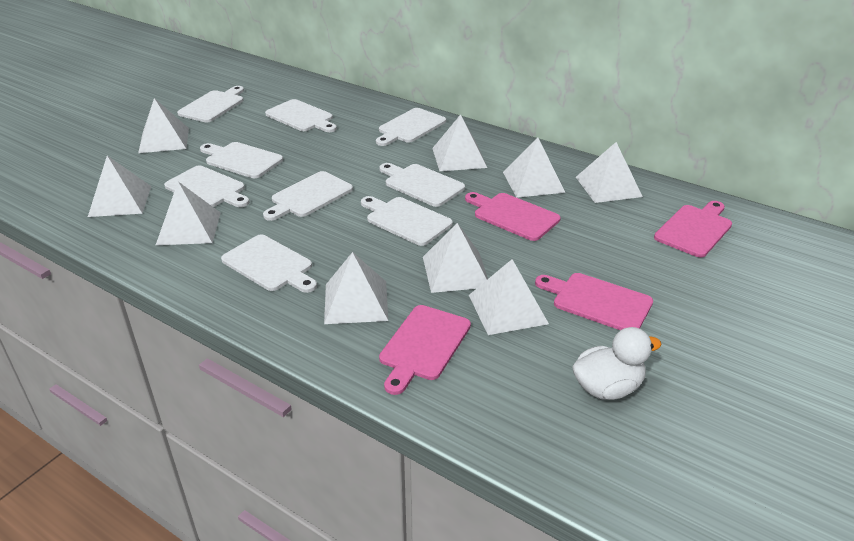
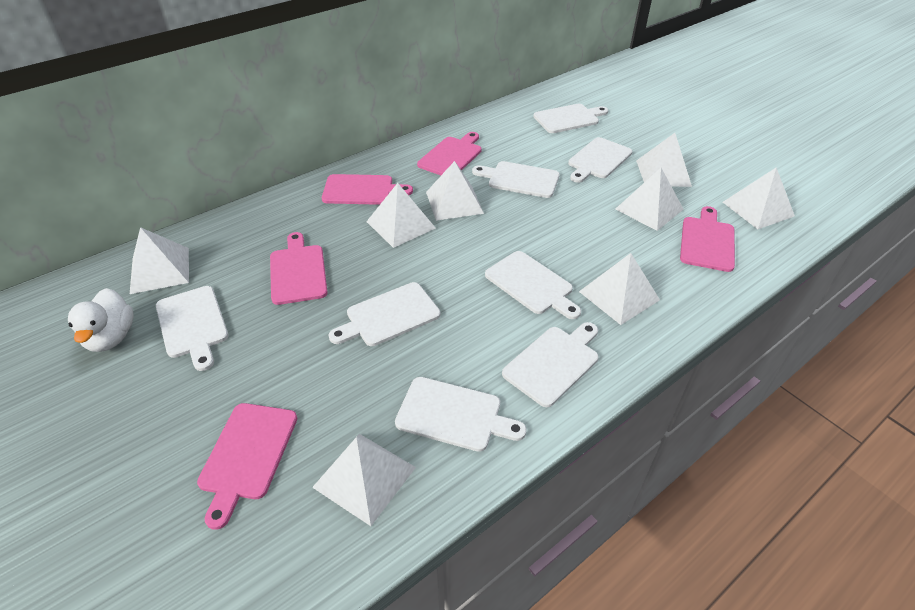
pink cutting board: [379,305,471,395] [465,192,561,241] [535,273,653,330] [654,201,732,257] = 4 -> [197,403,297,530] [270,232,328,305] [322,174,413,205] [417,132,482,175] [680,206,735,272] = 5
white cutting board: [164,166,250,207] [177,86,244,122] [200,142,283,178] [221,235,317,293] [263,171,353,221] [265,99,337,132] [361,196,453,246] [376,108,446,146] [379,163,465,207] = 9 -> [156,286,228,371] [328,282,441,346] [395,377,527,452] [472,161,560,198] [485,251,581,319] [502,322,599,407] [533,104,608,133] [568,137,633,183] = 8
white pyramid: [88,156,151,217] [138,98,189,153] [156,182,221,245] [324,252,388,324] [423,223,488,293] [432,114,487,171] [469,259,549,335] [503,138,565,198] [576,142,643,203] = 9 -> [130,227,189,294] [312,434,416,526] [366,183,436,248] [426,161,484,221] [579,253,660,325] [616,168,684,231] [636,133,692,187] [723,167,795,229] = 8

